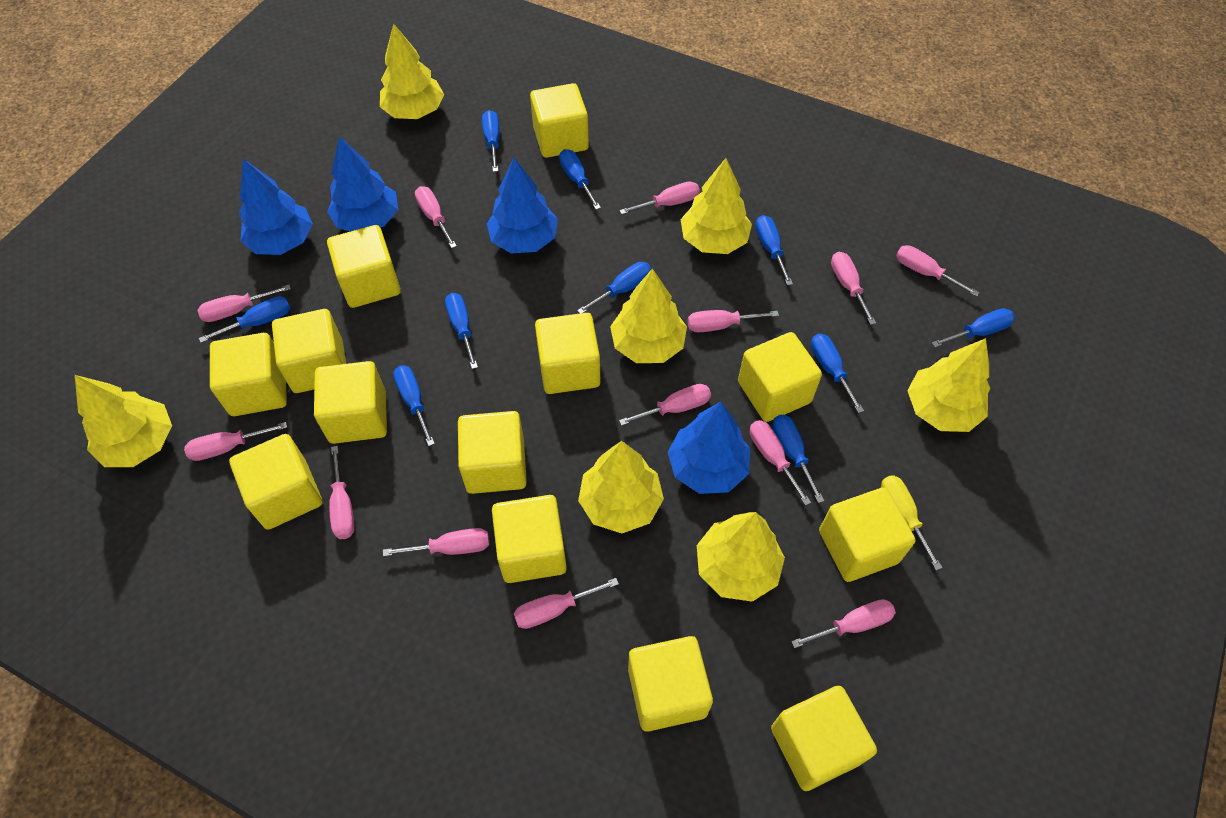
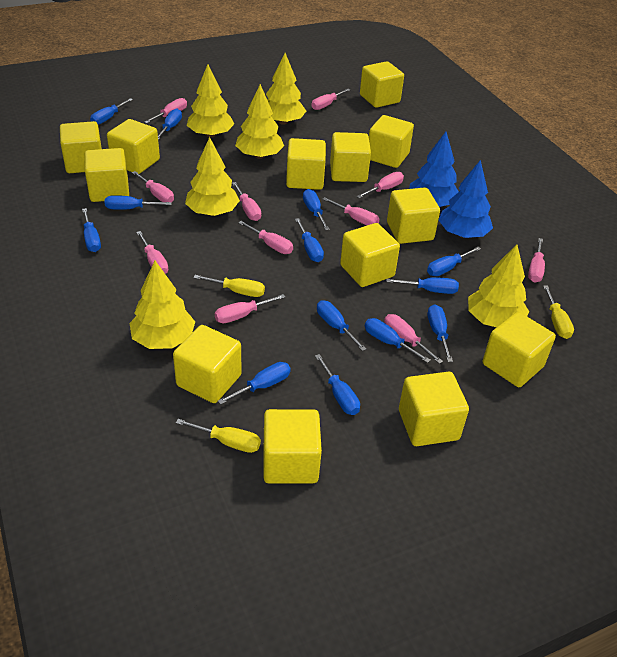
blue screwdriver: [199,296,290,343] [393,365,435,446] [445,293,478,369] [482,110,500,172] [559,149,601,210] [577,262,651,313] [755,215,793,286] [772,415,824,503] [811,334,864,413] [932,308,1015,347] = 10 -> [82,208,101,252] [90,98,133,125] [105,195,172,210] [158,109,182,140] [218,362,291,405] [295,218,324,262] [303,189,329,230] [315,354,360,415] [317,301,366,351] [365,318,431,363] [386,277,459,294] [427,247,481,276] [428,304,453,362] = 13
blue tree: [239,159,313,255] [327,136,398,232] [487,157,558,253] [668,402,750,494] = 4 -> [409,132,459,207] [439,160,493,238] = 2
pink screwdriver: [184,422,287,461] [198,285,291,322] [329,446,355,539] [383,528,489,556] [415,186,457,248] [514,578,619,629] [619,384,711,426] [620,181,700,214] [688,310,779,332] [750,420,811,506] [791,599,896,648] [831,252,876,325] [896,245,979,297] = 13 -> [132,171,174,202] [136,231,168,274] [144,98,187,123] [215,294,286,323] [232,182,261,221] [238,221,293,254] [311,88,351,110] [322,197,379,225] [356,172,404,198] [384,314,443,364] [528,238,545,283] = 11
yellow screwdriver: [881,475,942,570] = 1 -> [176,419,261,453] [193,275,265,297] [543,285,574,339] = 3
yellow tree: [75,375,172,467] [380,23,444,119] [578,441,664,533] [610,268,687,363] [680,158,752,254] [697,512,785,602] [907,338,990,432] = 7 -> [130,261,195,349] [185,137,240,216] [187,64,234,138] [235,84,284,159] [266,53,306,125] [468,244,529,327] = 6

